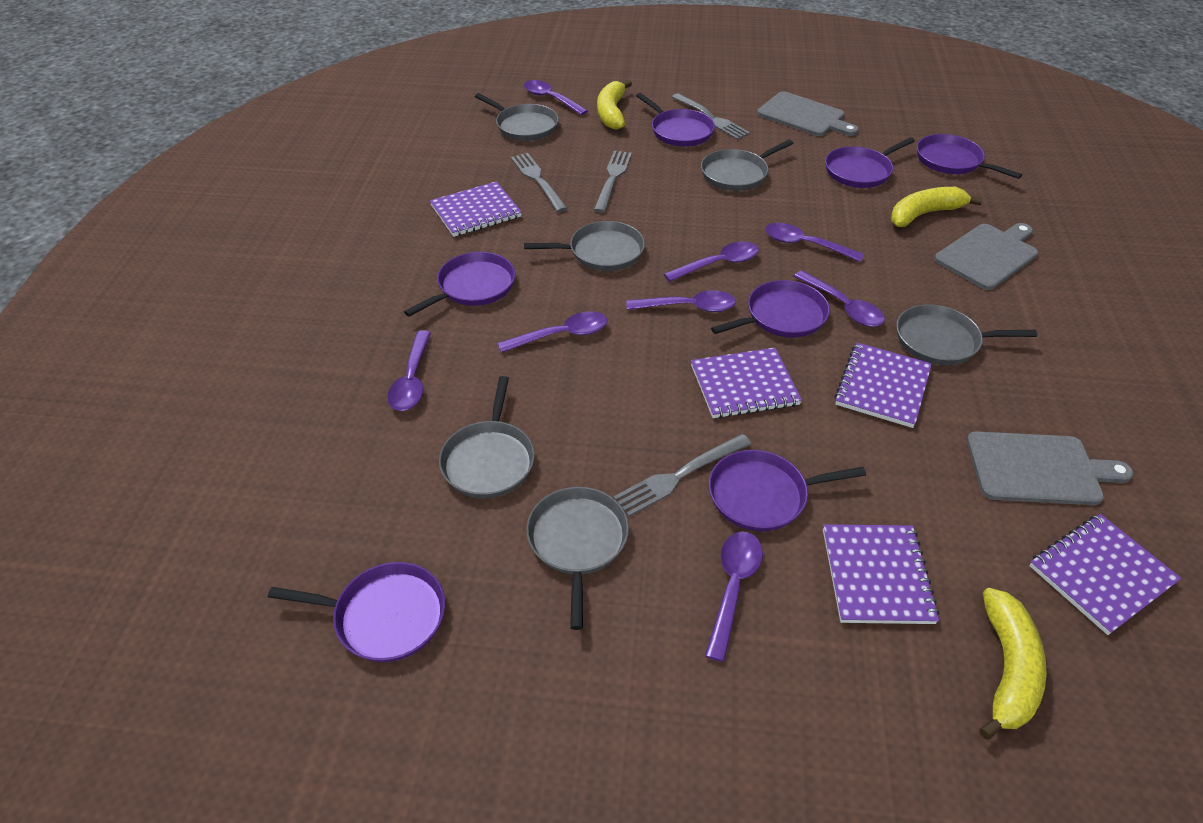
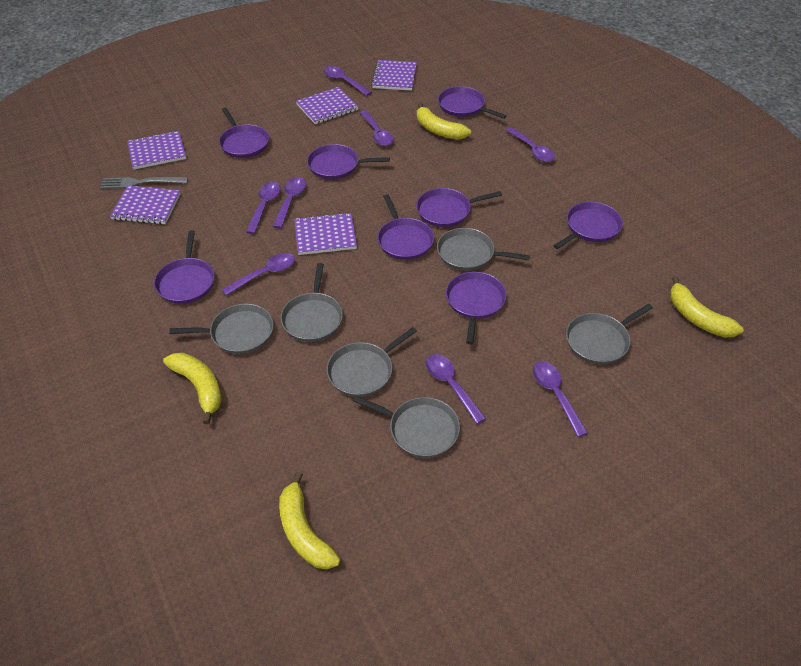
grey cutting board: [757,91,859,136] [934,223,1038,290] [967,431,1134,505] = 3 -> none = 0
grey fork: [511,153,568,212] [594,151,632,213] [613,434,751,517] [672,93,750,140] = 4 -> [100,177,188,189] = 1
purple pan: [268,562,445,662] [404,252,515,317] [636,93,715,146] [709,450,866,532] [711,280,830,338] [825,137,915,188] [917,134,1022,179] = 7 -> [154,230,214,304] [219,108,269,158] [307,144,390,179] [377,194,434,260] [416,188,502,227] [438,86,506,119] [446,272,507,344] [554,202,623,249] = 8
yellow banana: [597,80,632,130] [891,187,983,227] [979,588,1047,740] = 3 -> [163,353,222,424] [279,472,340,569] [417,103,471,140] [670,276,744,337] = 4

